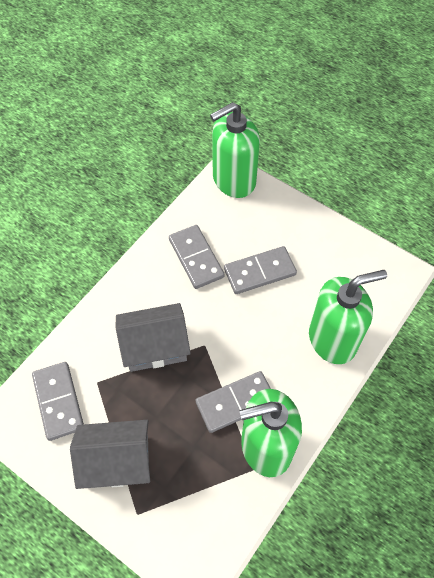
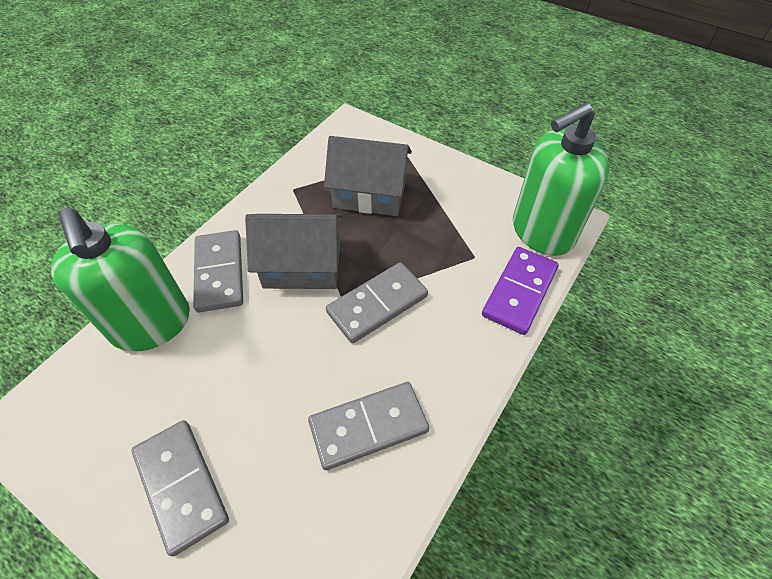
green soap dispenser: [210,102,260,198] [239,389,302,477] [309,270,387,364] = 3 -> [51,208,190,352] [513,102,610,256] = 2
purple domino: none = 0 -> [482,247,559,335] = 1

